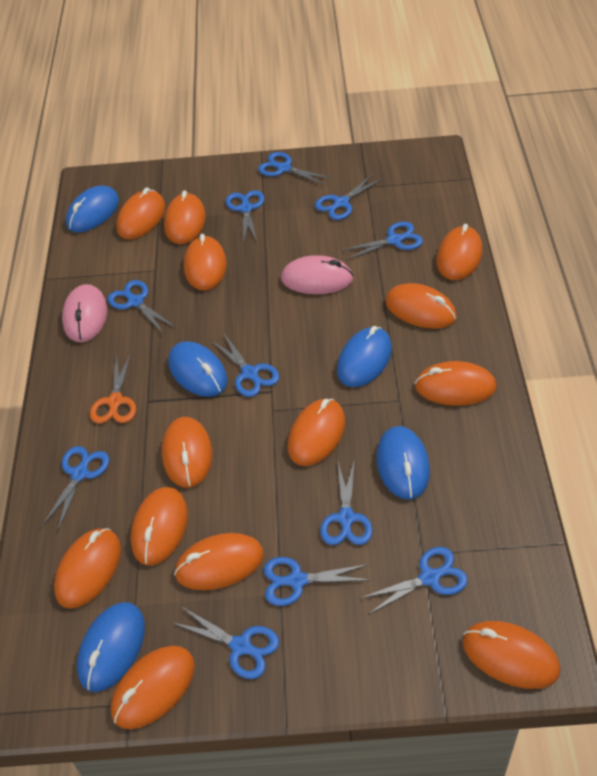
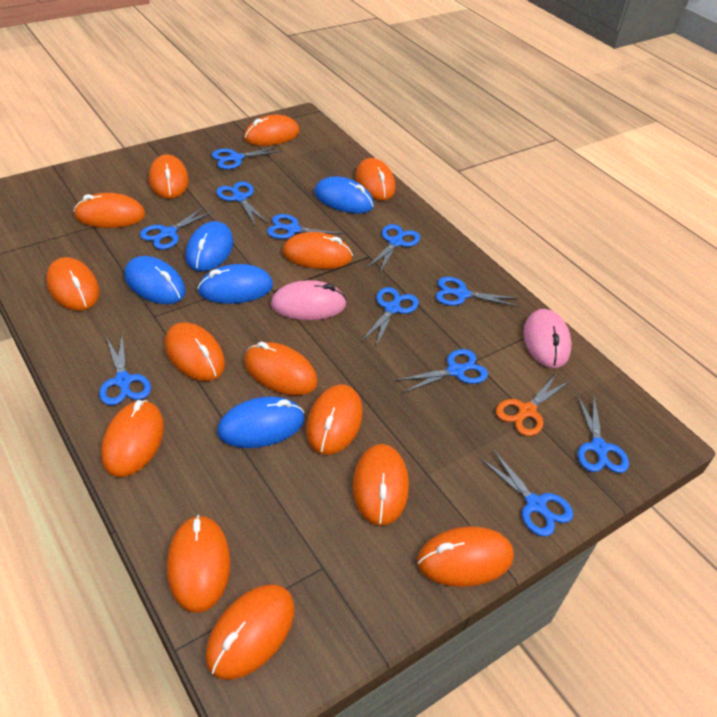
orange mouse: [54,528,121,609] [111,646,195,729] [116,188,165,239] [131,487,188,565] [162,417,212,488] [164,190,206,244] [174,533,264,590] [184,234,227,290] [288,399,345,466] [385,283,457,329] [415,361,497,406] [437,224,482,280] [463,621,560,689] = 13 -> [46,257,99,311] [73,193,145,228] [101,400,164,477] [149,154,189,199] [165,322,225,381] [167,515,231,613] [205,584,294,680] [244,115,299,146] [244,342,317,395] [282,232,353,269] [306,384,363,455] [353,444,409,526] [355,158,395,201] [417,526,514,587] = 14

